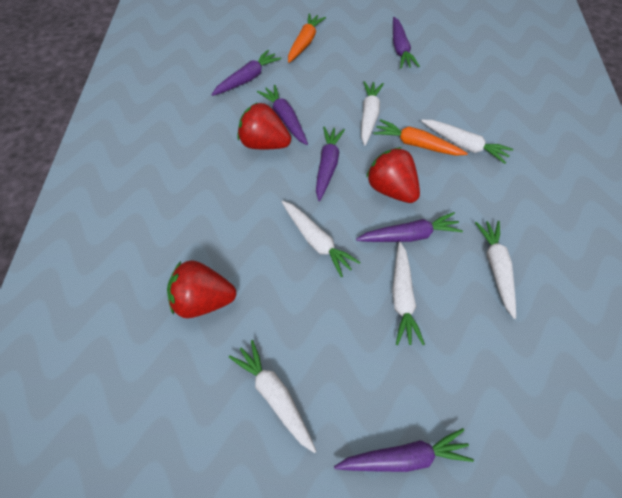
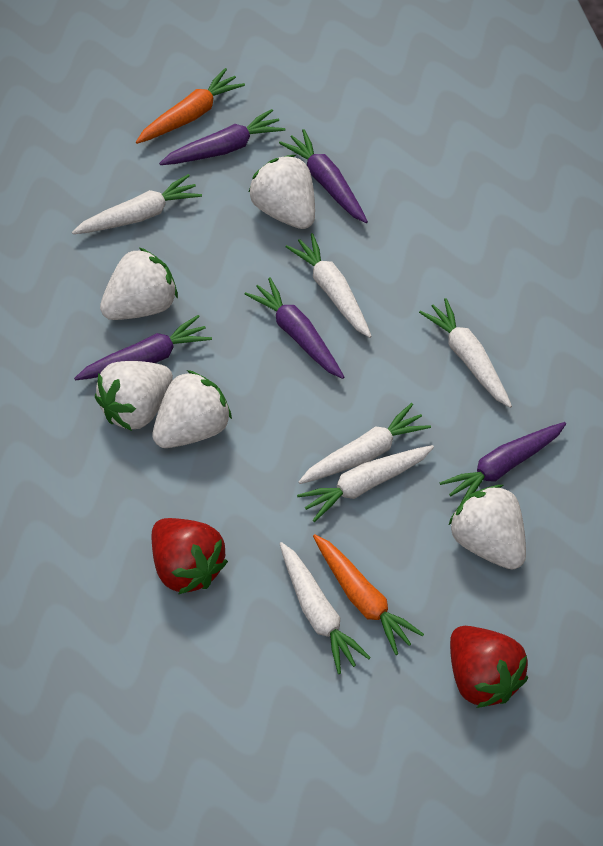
purple carrot: [211,50,281,96] [257,85,308,145] [316,126,345,201] [334,428,474,472] [356,212,463,242] [393,17,420,68] = 6 -> [74,315,212,380] [159,109,285,165] [245,278,344,379] [279,129,368,223] [439,422,566,504] = 5
red strawberry: [167,260,237,318] [237,102,291,150] [366,147,420,203] = 3 -> [152,518,228,595] [450,626,528,708] = 2
white strawberry: none = 0 -> [95,361,173,431] [100,248,178,320] [152,370,232,448] [248,155,315,229] [449,485,526,570] = 5

